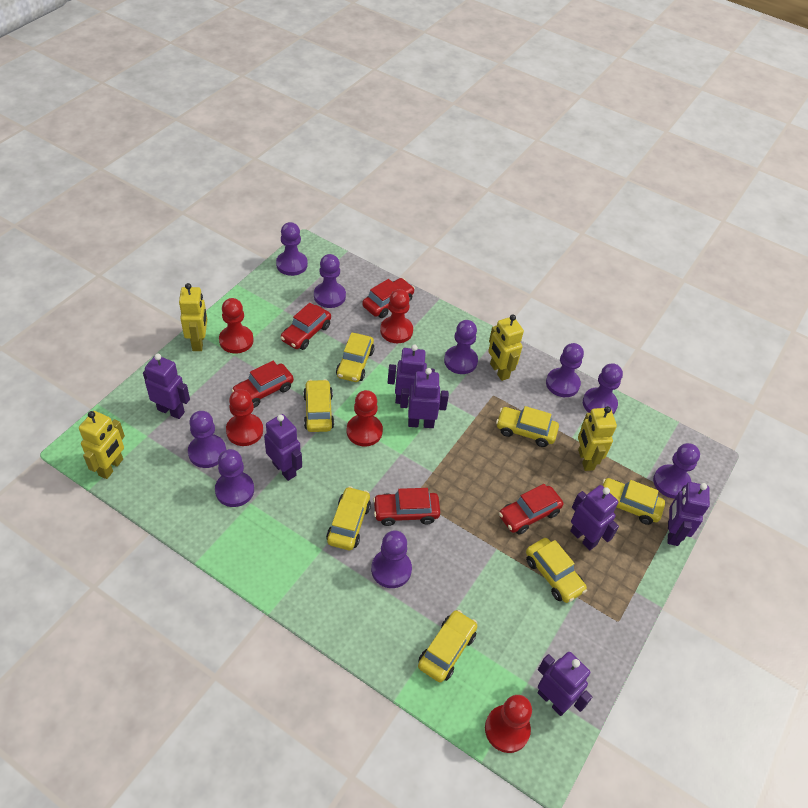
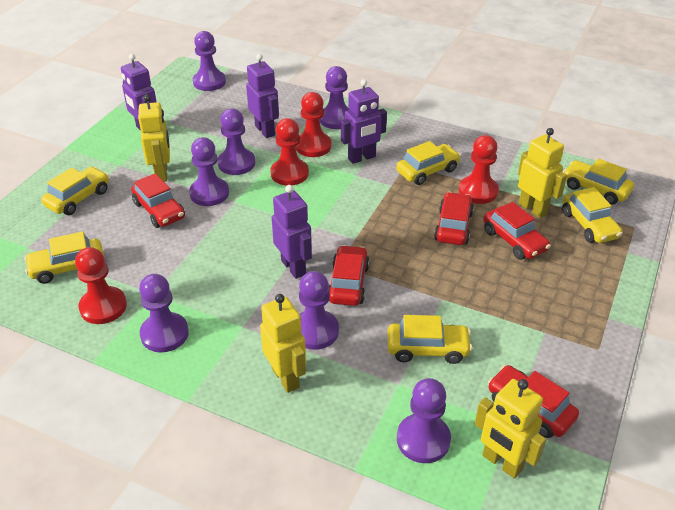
purple pawn: [188,411,226,468] [215,449,254,507] [276,222,308,276] [314,254,346,308] [371,530,412,588] [444,320,478,374] [546,343,584,397] [583,363,623,414] [653,443,700,499] = 9 -> [139,274,189,352] [189,137,229,206] [193,31,226,91] [217,109,255,175] [299,271,339,350] [319,66,350,129] [397,378,451,463] = 7
purple robot: [143,354,190,419] [264,414,302,481] [388,345,435,404] [400,368,449,428] [538,652,592,716] [570,485,619,550] [668,482,710,546] = 7 -> [121,54,157,131] [246,54,279,138] [272,185,312,279] [341,79,387,164] = 4
red pawn: [219,298,254,353] [226,389,263,446] [347,390,383,446] [380,289,413,343] [485,695,532,753] = 5 -> [75,247,127,324] [270,118,309,186] [295,92,332,157] [459,135,499,204] = 4
yellow car: [303,379,334,432] [326,486,371,550] [336,333,375,382] [418,610,478,682] [496,406,559,447] [526,538,587,603] [602,478,665,525] = 7 -> [24,231,104,284] [41,167,109,215] [388,315,473,364] [396,141,461,185] [562,187,623,243] [563,158,634,205] = 6

